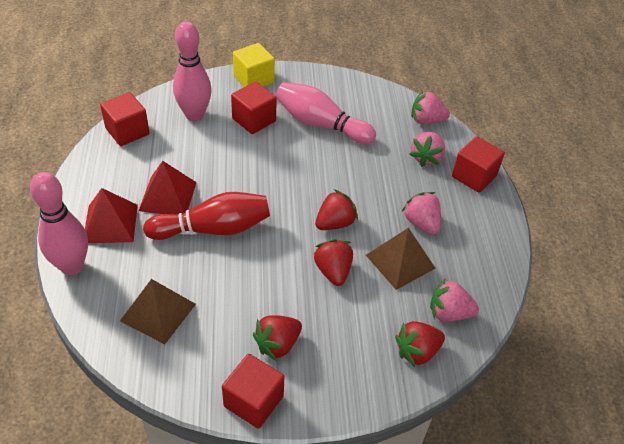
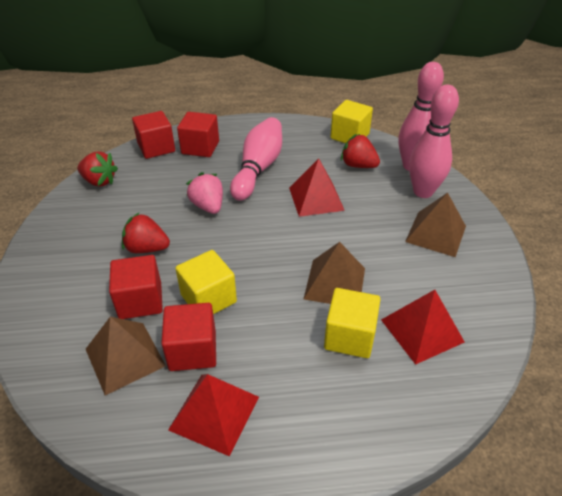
brown pyramid: [120,279,196,344] [366,228,435,290] = 2 -> [86,317,166,395] [304,242,365,304] [405,193,466,257] = 3
pink strawberry: [402,192,441,235] [409,132,445,167] [411,91,450,124] [430,278,479,322] = 4 -> [186,172,223,214] = 1
red bowling pin: [143,192,270,240] = 1 -> none = 0
red pyramid: [85,188,138,243] [139,161,197,214] = 2 -> [168,374,259,457] [289,158,345,217] [381,290,465,365] = 3
red strawberry: [253,315,302,361] [314,239,353,286] [315,189,358,230] [395,321,445,367] = 4 -> [77,151,118,187] [122,213,170,253] [341,134,380,168] = 3
yellow cube: [233,43,275,87] = 1 -> [175,250,237,314] [324,288,381,358] [330,100,373,143] = 3

